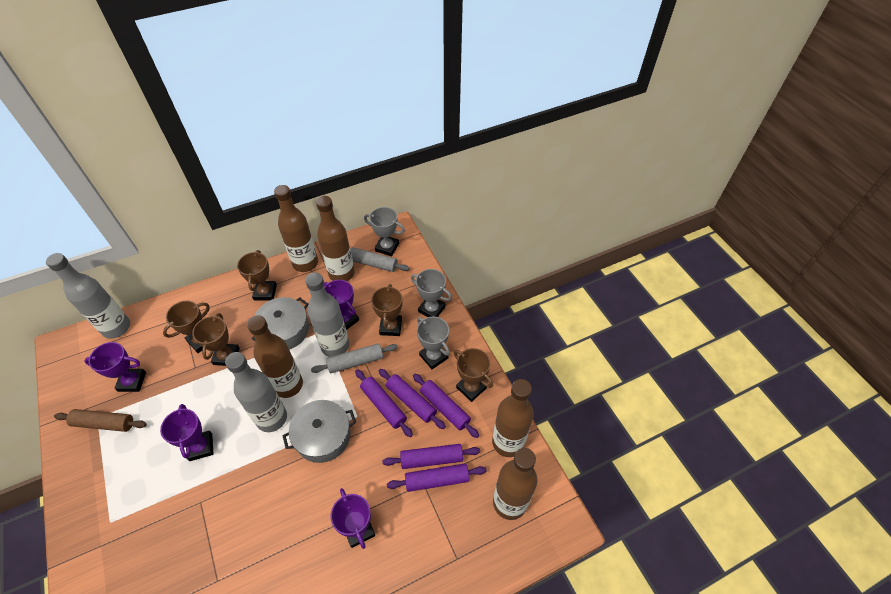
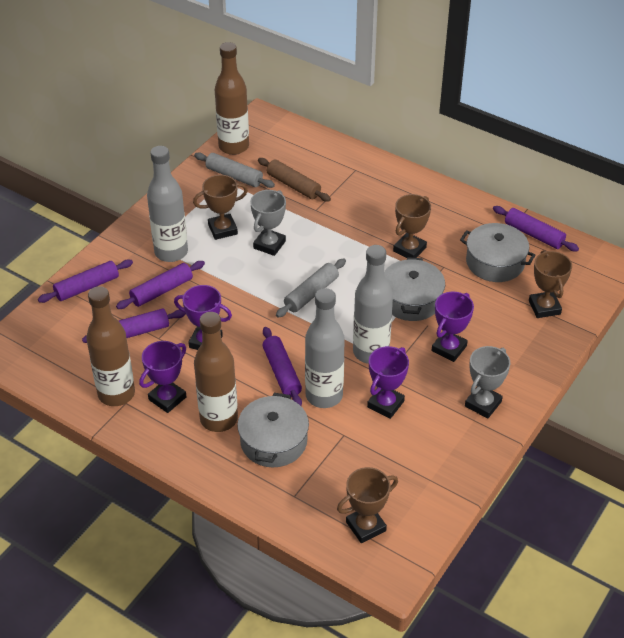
brown bottle: [247,315,303,398] [274,185,318,272] [316,196,355,281] [492,379,534,457] [493,448,537,520] = 5 -> [86,286,135,406] [194,312,238,432] [215,42,249,155] = 3
brown trophy: [163,301,209,353] [192,313,240,366] [237,250,277,301] [371,284,402,336] [454,348,493,402] = 5 -> [193,175,248,240] [337,467,398,543] [393,194,431,258] [529,250,572,318] = 4
grey pot: [252,297,309,349] [283,400,356,463] = 2 -> [237,393,309,467] [384,257,445,321] [460,223,535,282] = 3
grey trophy: [364,207,405,256] [411,269,452,317] [417,316,450,369] = 3 -> [250,190,286,256] [465,346,510,419] = 2

